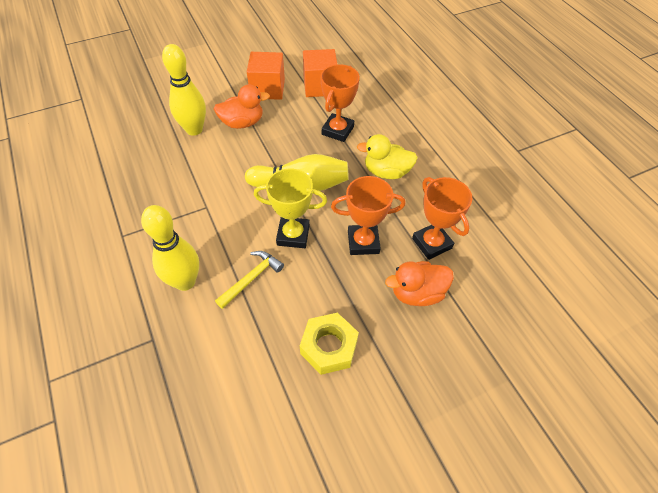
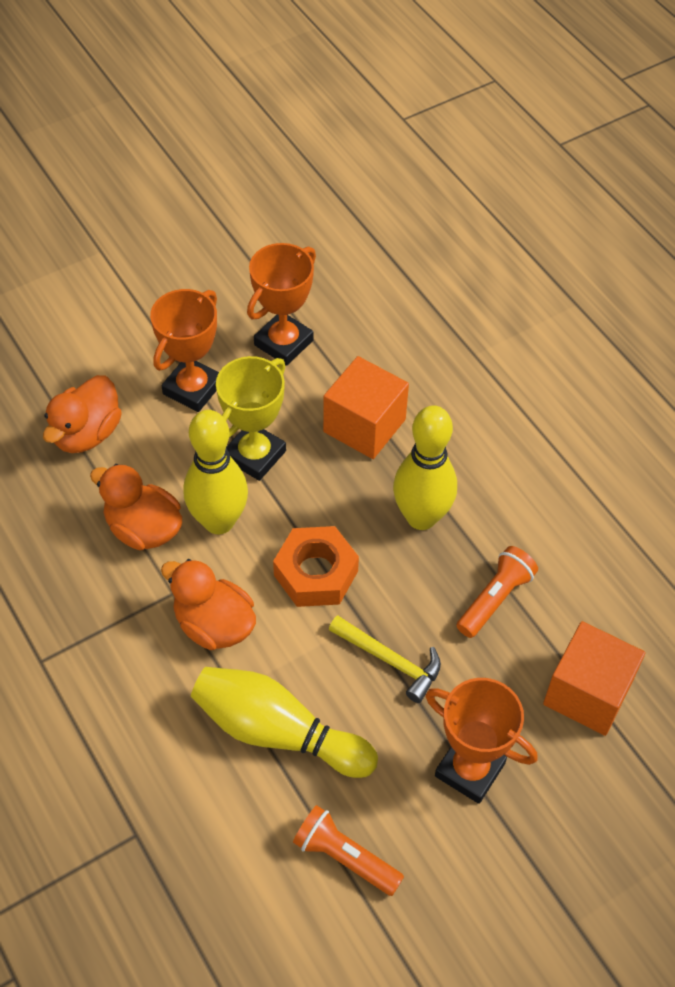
orange duck: [214,84,270,129] [385,261,454,306] = 2 -> [43,375,122,453] [90,464,182,550] [161,559,256,650] = 3
orange flashlight: none = 0 -> [293,805,404,896] [456,546,538,638] = 2
orange nut: none = 0 -> [273,526,359,607] = 1
yellow duck: [357,134,418,179] = 1 -> none = 0
yellow nut: [300,312,359,375] = 1 -> none = 0

